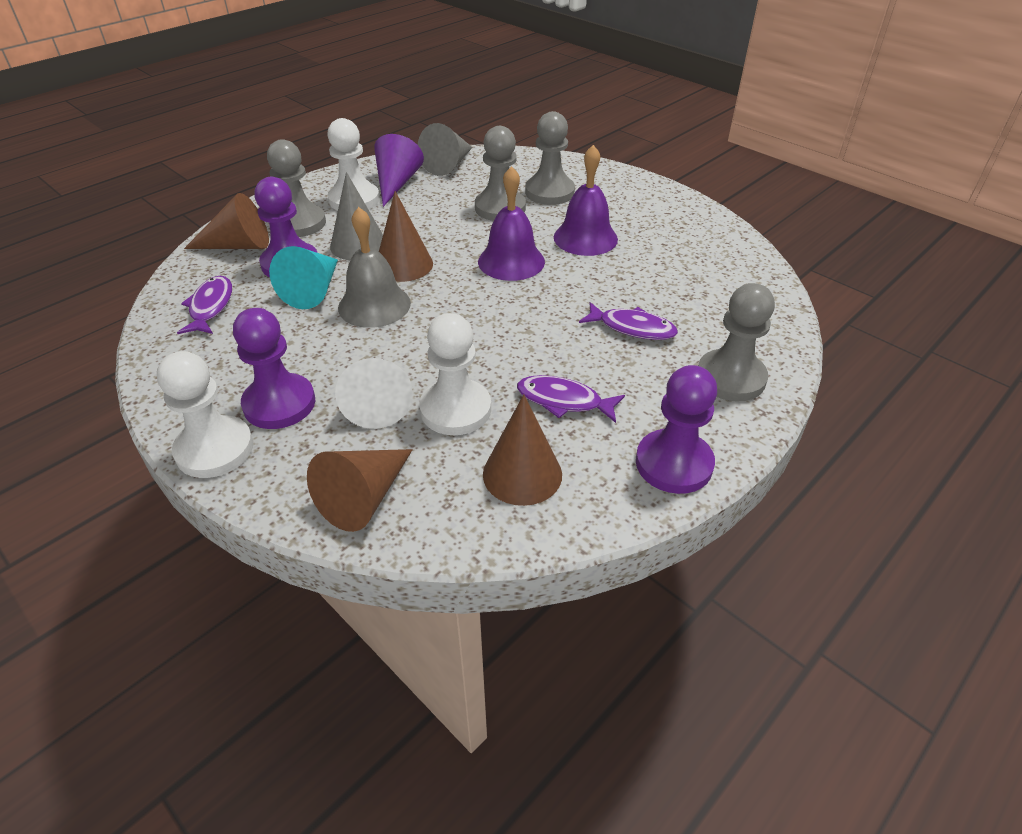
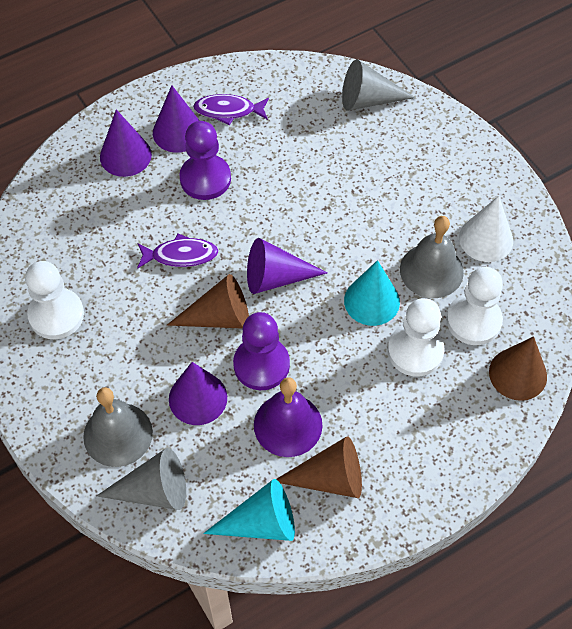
brown cone: [184,193,269,249] [307,449,413,532] [379,191,433,282] [483,394,562,506] = 4 -> [167,274,249,329] [276,436,362,498] [489,336,547,401] = 3
grey bell: [338,207,411,328] = 1 -> [83,387,153,467] [400,216,464,298] = 2
grey pawn: [267,139,326,237] [475,126,526,221] [525,111,575,205] [698,283,775,401] = 4 -> none = 0
purple bell: [478,166,545,281] [554,145,618,256] = 2 -> [254,377,323,457] = 1
purple cone: [374,134,424,207] = 1 -> [100,109,152,177] [153,85,200,153] [169,362,227,425] [247,238,327,294] = 4
purple fish: [177,276,232,334] [517,375,625,423] [579,302,678,340] = 3 -> [137,233,218,269] [193,94,269,126] = 2
purple pawn: [233,308,315,429] [254,177,317,277] [636,365,717,494] = 3 -> [179,121,231,200] [233,312,290,390] = 2
turquoise cone: [269,246,338,309] = 1 -> [203,479,295,541] [344,260,400,326] = 2

